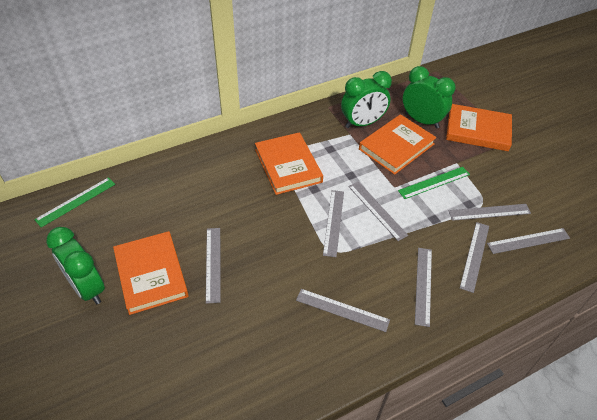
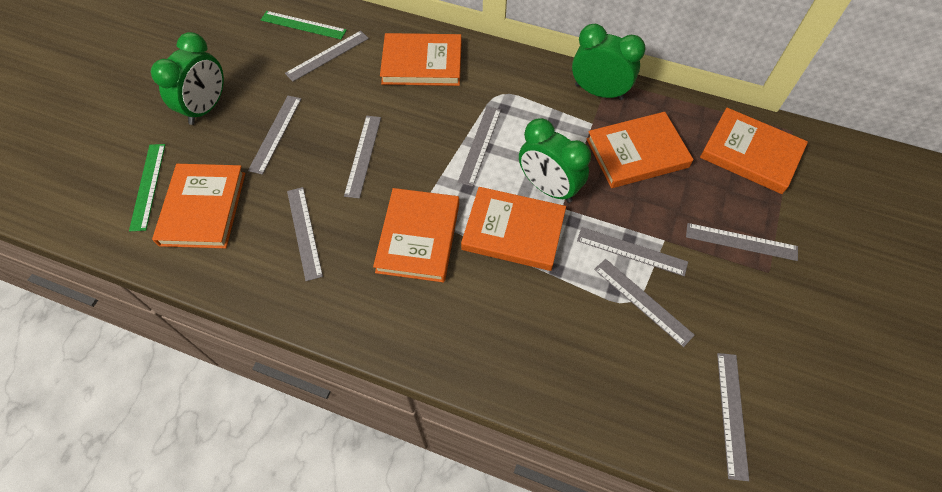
grey ruler: [206,228,221,304] [296,289,390,332] [323,190,344,257] [348,182,408,241] [415,248,432,327] [448,204,531,221] [460,222,489,293] [487,228,570,254] = 8 -> [248,96,301,175] [285,31,369,82] [287,187,323,281] [344,116,381,199] [458,106,501,187] [577,227,688,276] [594,259,695,347] [686,223,798,261] [717,353,749,481] = 9
orange book: [113,231,188,315] [255,132,323,195] [359,114,436,175] [446,104,512,151] = 4 -> [152,164,245,248] [373,188,459,283] [380,33,461,86] [461,187,566,271] [587,112,693,188] [700,108,808,194] = 6

